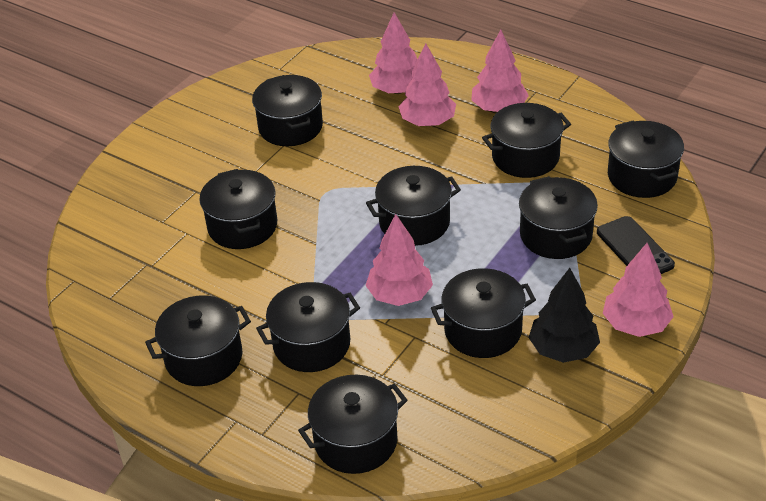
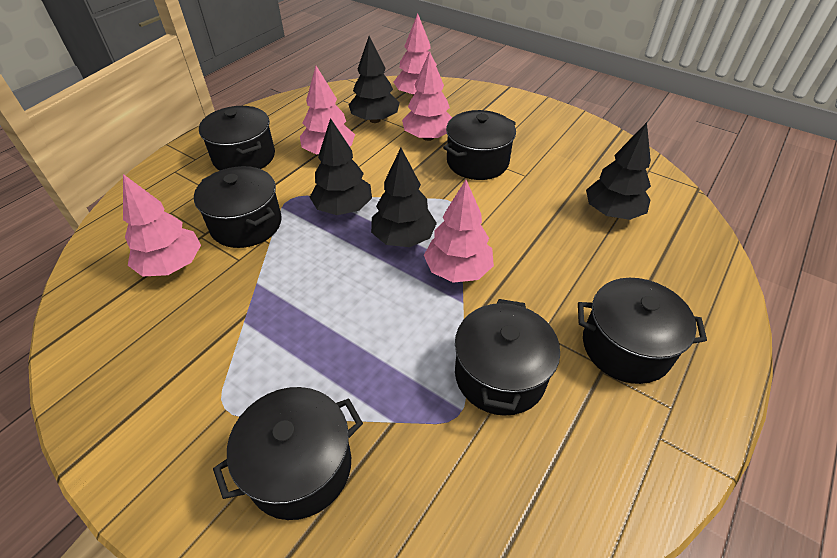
black phone: [597,216,675,274] = 1 -> none = 0
black pot: [145,296,251,386] [199,169,277,249] [252,75,323,146] [256,282,360,372] [298,375,407,474] [366,166,461,246] [431,268,536,358] [482,103,571,178] [519,176,598,259] [608,121,684,198] = 10 -> [194,166,282,248] [199,106,275,171] [213,387,363,520] [443,110,516,180] [455,299,560,416] [578,278,707,384] = 6
black tree: [529,268,600,363] = 1 -> [310,118,372,215] [349,36,399,123] [371,148,437,247] [586,122,651,220] = 4

